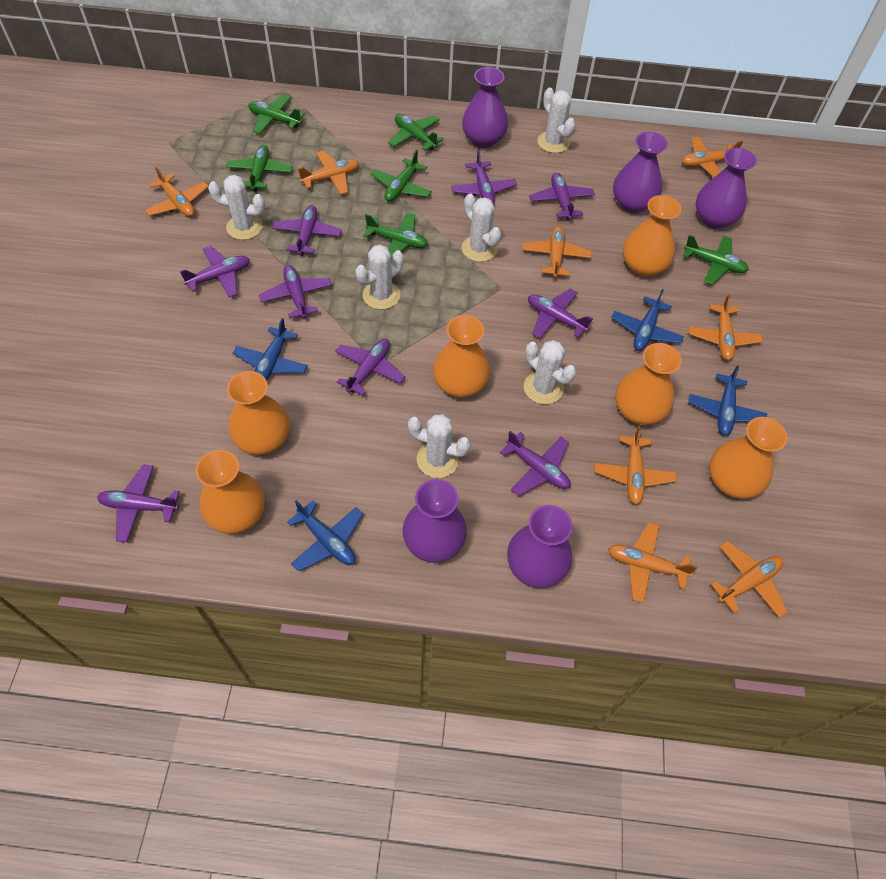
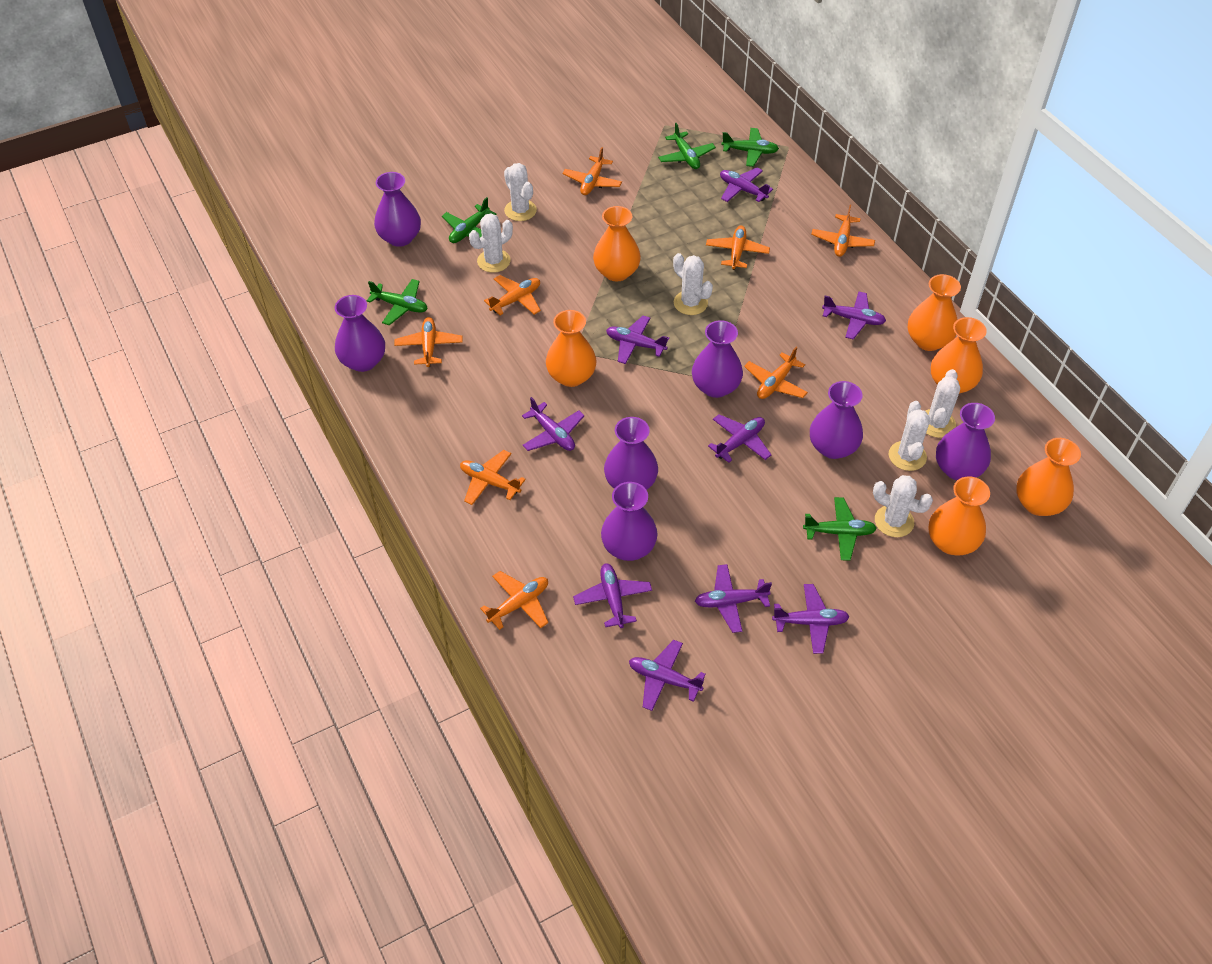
blue plane: [233,318,308,380] [287,500,363,571] [611,289,684,351] [688,365,767,436] = 4 -> none = 0
green plane: [226,145,293,191] [248,95,305,134] [363,212,428,261] [371,150,432,202] [388,114,444,151] [683,235,749,285] = 6 -> [367,279,428,325] [442,197,496,243] [658,123,716,169] [722,128,779,167] [803,497,877,560] = 5
purple vase: [403,479,467,563] [462,67,508,148] [507,505,573,588] [613,132,668,213] [696,148,757,229] = 5 -> [335,295,385,372] [374,172,421,247] [601,482,658,561] [604,417,658,490] [692,320,743,398] [810,381,863,459] [936,403,995,480] = 7

